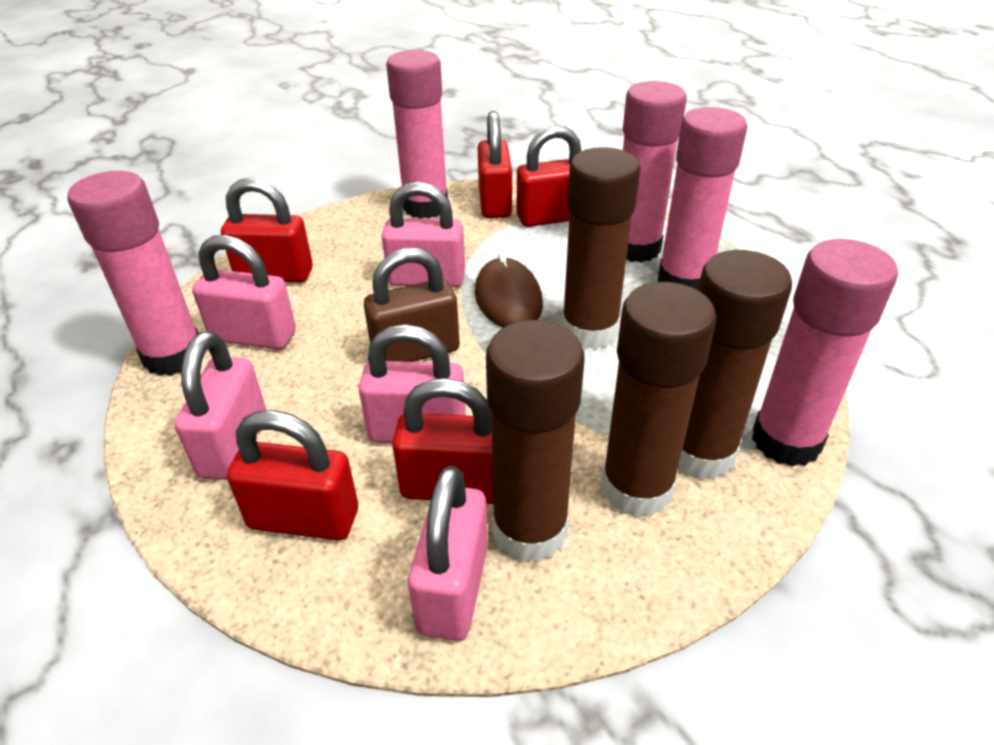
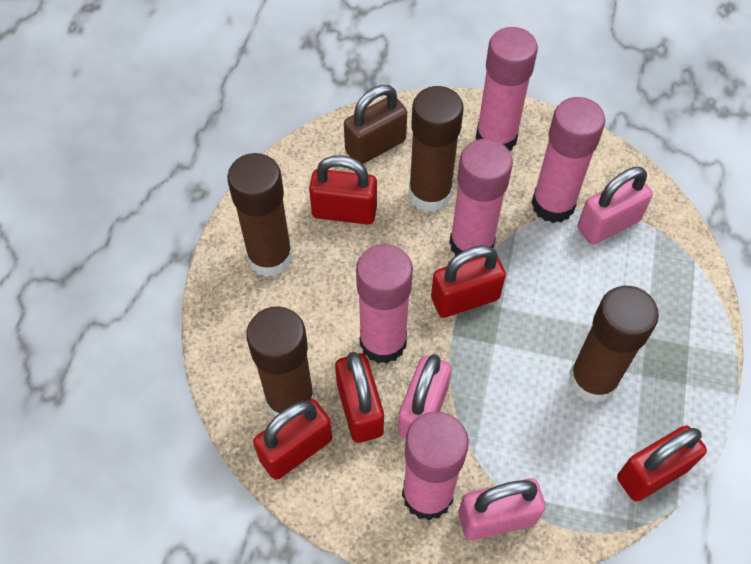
brown mouse: [475,253,543,328] = 1 -> none = 0
pink padlock: [175,331,266,480] [192,235,296,349] [358,324,466,443] [382,182,465,288] [408,465,488,641] = 5 -> [398,354,452,439] [459,478,545,540] [577,167,653,245] = 3

